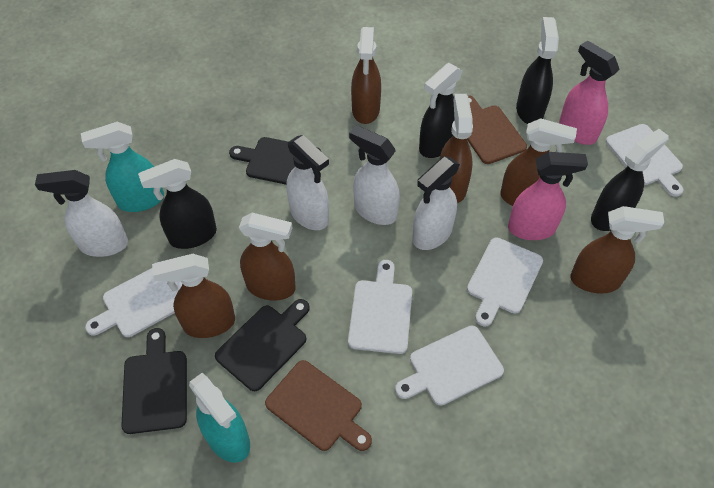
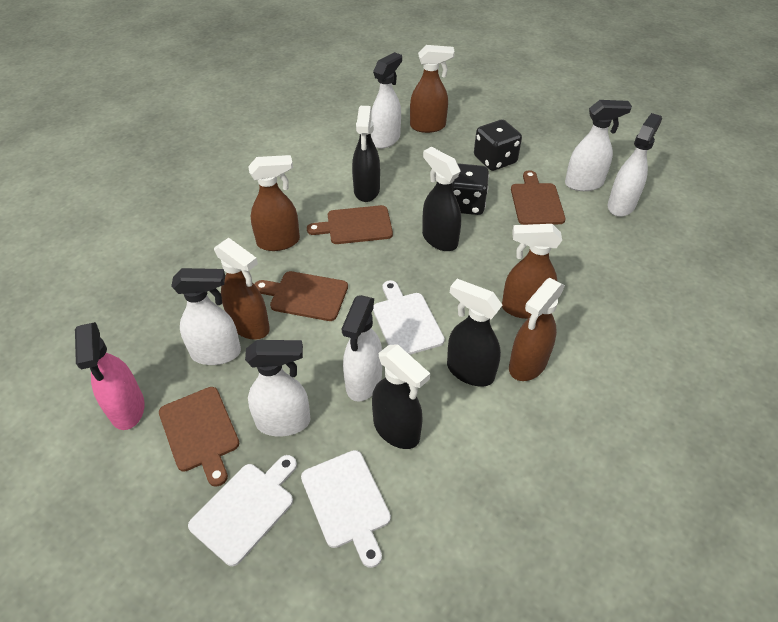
black cutting board: [121,328,187,434] [215,299,310,391] [229,137,321,185] = 3 -> none = 0
black dice: none = 0 -> [452,163,489,215] [474,120,522,171] = 2
brown cutting board: [265,360,372,451] [467,95,527,164] = 2 -> [159,387,239,487] [254,271,348,321] [307,205,393,244] [511,170,566,225] = 4
brown spray bottle: [152,254,235,338] [239,213,296,300] [351,27,381,124] [440,94,473,203] [500,118,577,206] [570,206,664,293] = 6 -> [214,238,270,340] [248,155,300,251] [410,45,455,133] [502,224,562,319] [509,278,565,381] = 5
pink spray bottle: [508,152,588,240] [559,40,619,145] = 2 -> [75,322,145,430] = 1
turquoise spray bottle: [81,122,164,212] [189,373,250,463] = 2 -> none = 0
white cutting board: [85,268,182,337] [348,260,412,354] [395,325,504,405] [467,237,543,327] [606,124,684,197] = 5 -> [188,455,297,566] [301,450,391,568] [373,280,445,355] = 3
white spray bottle: [35,170,128,257] [286,135,329,230] [349,125,400,225] [412,156,460,250] = 4 -> [171,268,241,365] [245,340,311,436] [342,295,382,402] [371,52,402,149] [565,100,632,191] [608,113,662,217] = 6

